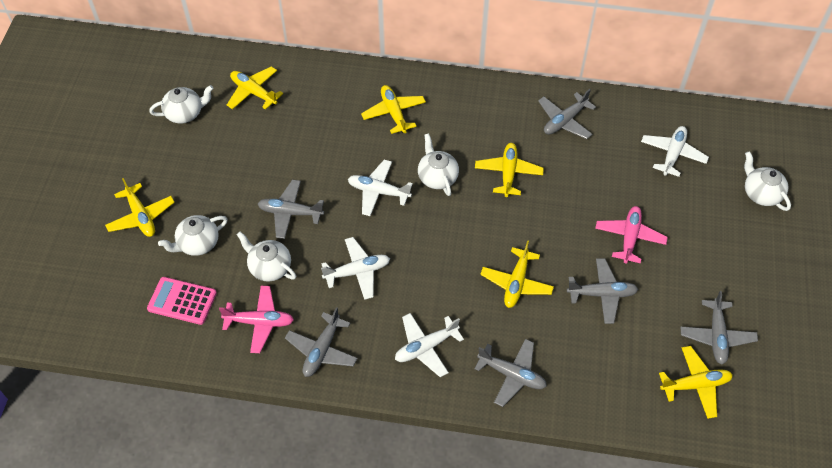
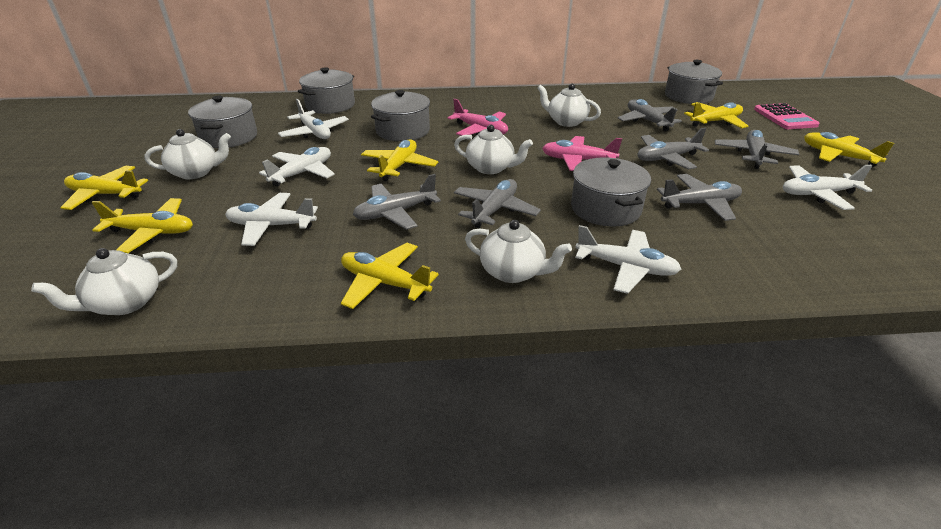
grey pot: none = 0 -> [188,96,257,148] [298,67,355,114] [371,90,430,141] [571,157,651,226] [665,60,723,104] = 5
white plane: [321,237,390,300] [348,160,413,216] [395,313,464,377] [641,126,709,177] = 4 -> [225,193,318,246] [259,147,335,187] [278,99,349,139] [575,225,681,294] [783,165,873,210] = 5

